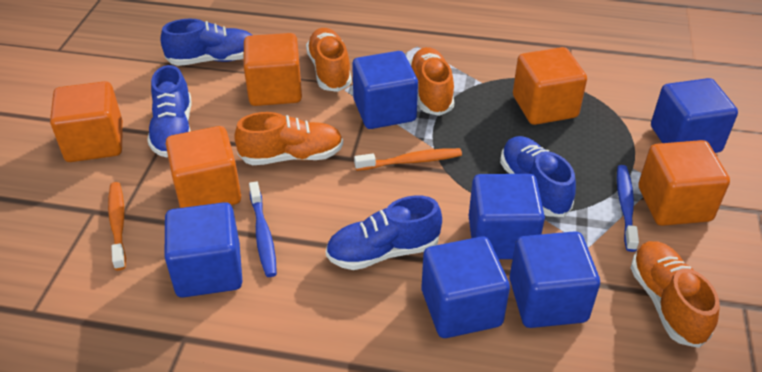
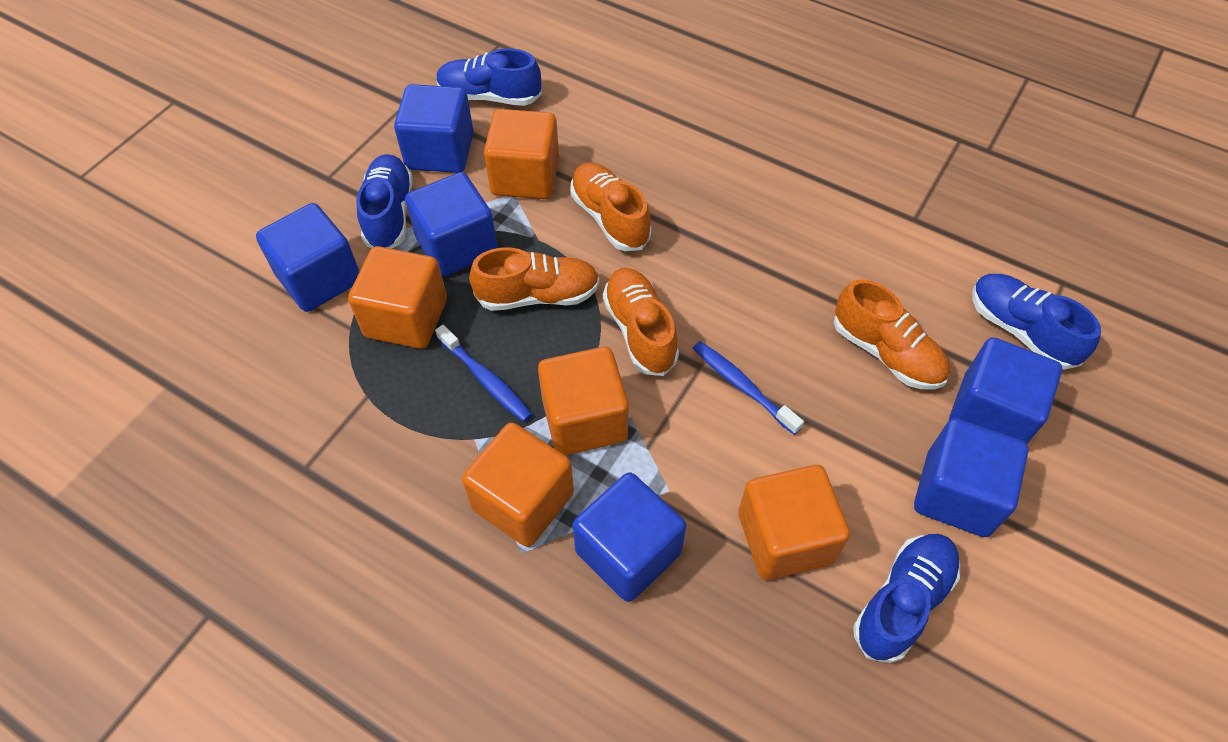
orange toothbrush: [108,182,126,271] [354,148,462,171] = 2 -> none = 0

